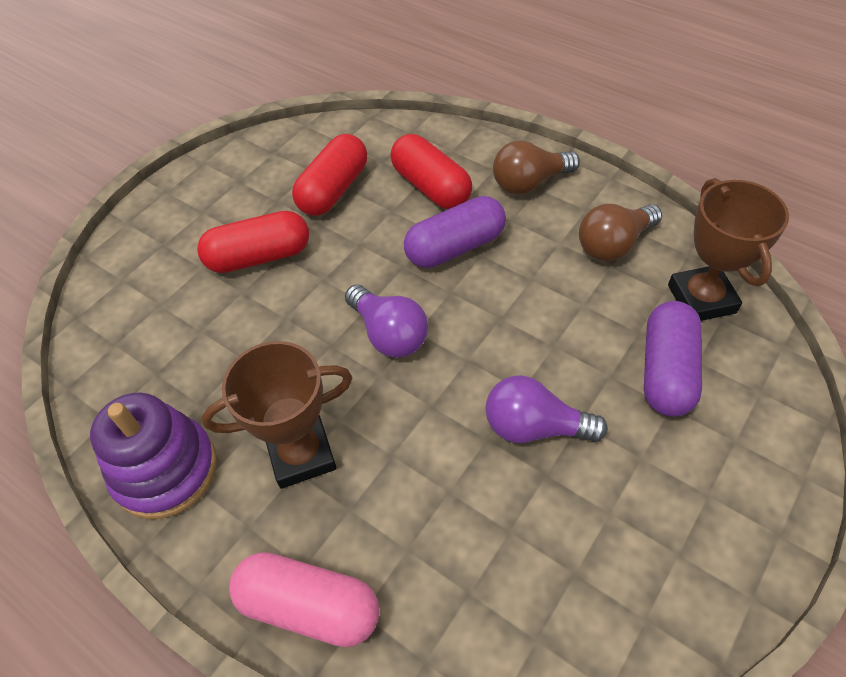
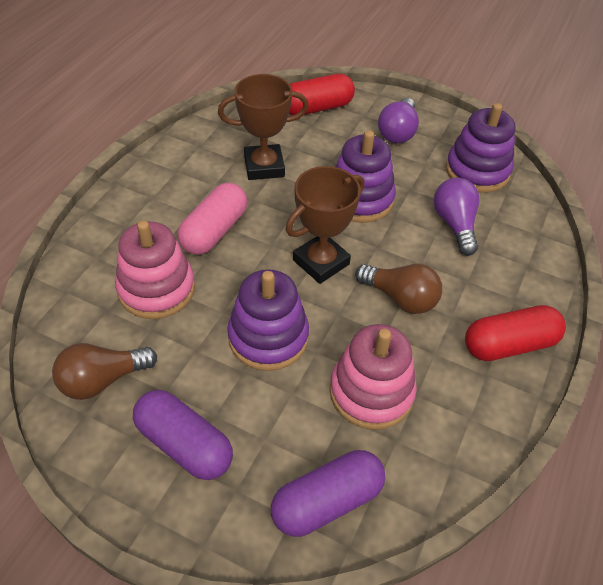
pink stacking toy: none = 0 -> [115,220,195,319] [330,324,417,430] = 2
purple stacking toy: [90,392,217,519] = 1 -> [227,269,309,371] [335,130,396,223] [446,103,515,193] = 3
red capsule: [197,211,309,273] [292,134,367,216] [390,134,472,209] = 3 -> [289,74,355,115] [465,305,566,361] = 2

